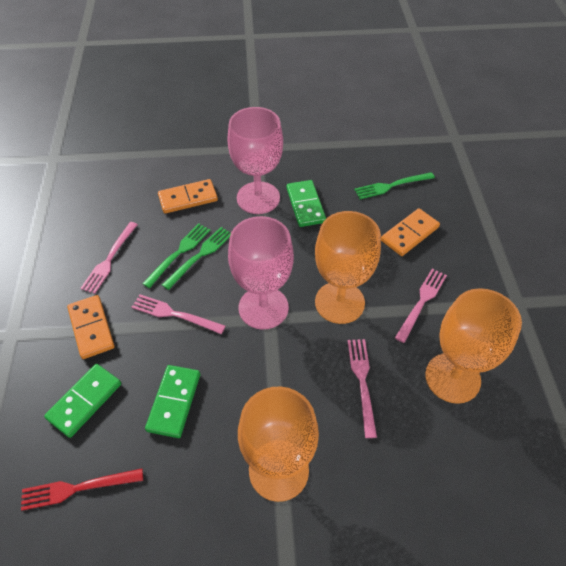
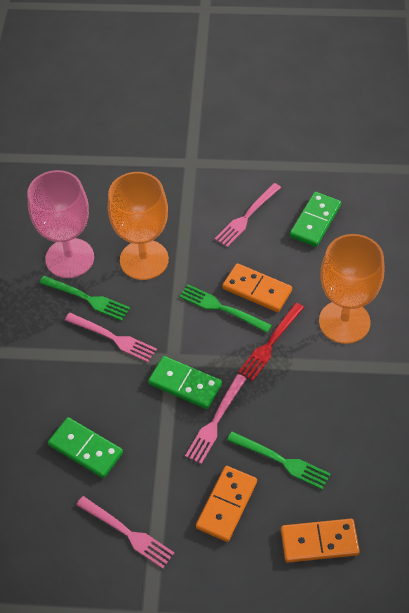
orange goblet: [238,387,319,502] [315,211,381,324] [425,288,522,404] = 3 -> [108,172,169,280] [319,234,384,344] = 2
pink goblet: [227,107,283,214] [228,216,294,329] = 2 -> [27,170,94,278] = 1

